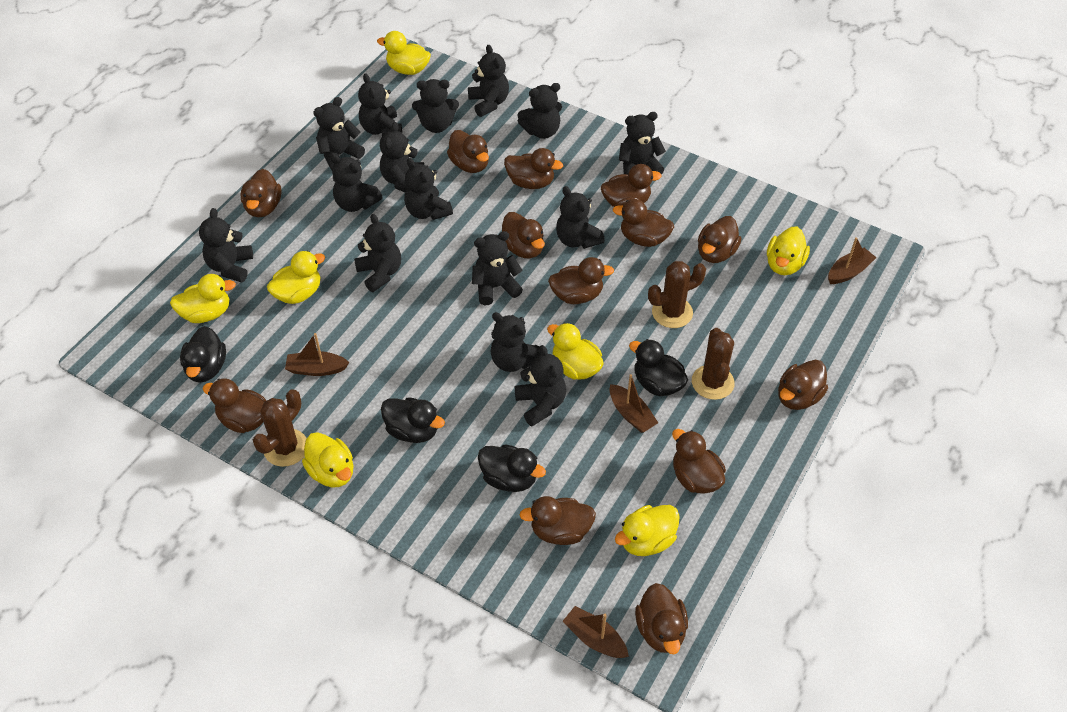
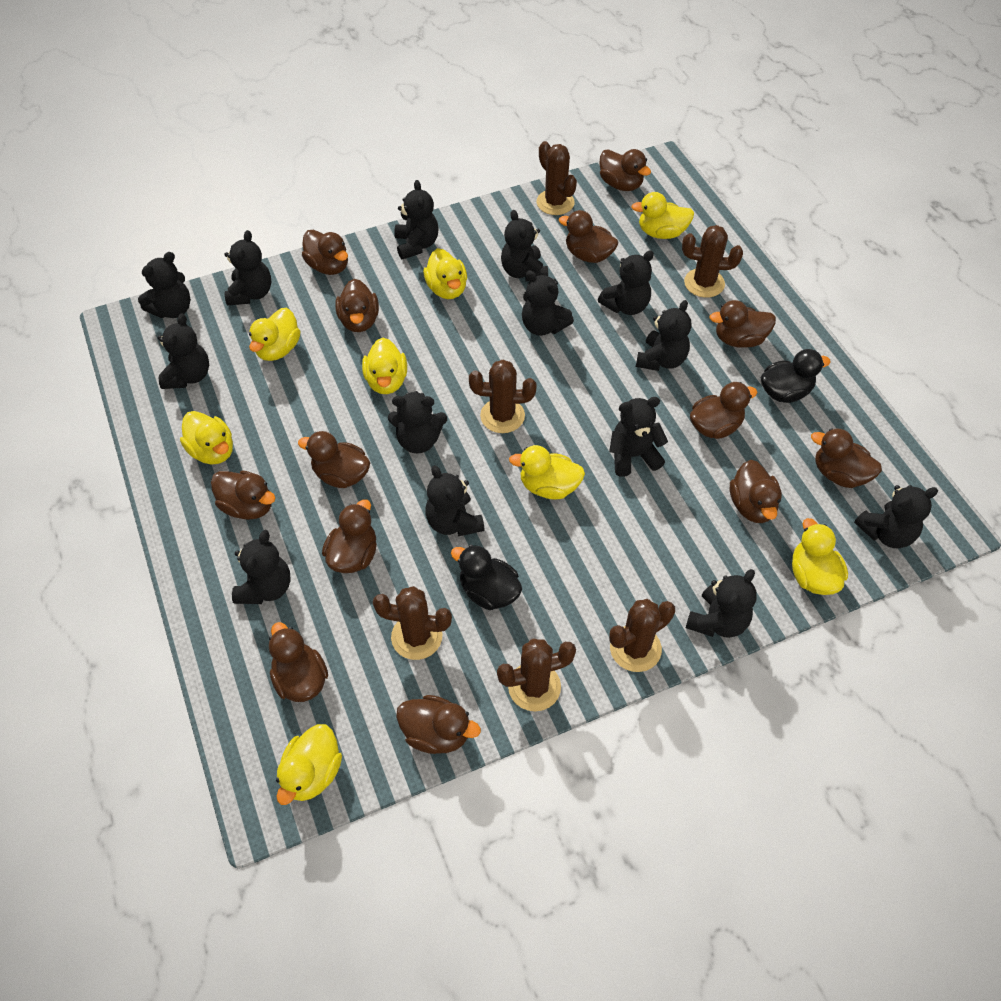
black duck: [180,326,226,383] [381,397,445,443] [478,445,546,492] [629,339,688,396] = 4 -> [451,545,522,610] [761,349,831,403] = 2
black teddy bear: [199,208,253,282] [313,97,365,170] [330,154,383,212] [354,214,401,292] [358,73,402,136] [380,122,424,192] [404,158,453,220] [412,79,459,133] [468,45,509,117] [472,231,523,305] [490,312,541,372] [515,345,566,426] [518,83,562,139] [556,186,605,249] [619,112,666,175] = 15 -> [138,252,191,318] [158,313,209,389] [224,230,271,305] [232,530,291,604] [388,391,447,453] [394,180,438,259] [425,465,485,536] [501,210,548,282] [522,271,574,336] [598,250,654,315] [609,397,668,477] [636,300,691,371] [686,569,757,638] [854,485,938,548] = 14
brown boat: [285,333,349,376] [562,606,629,658] [610,374,658,433] [828,237,877,284] = 4 -> none = 0
brown cactus: [253,389,307,467] [648,261,706,328] [692,328,735,400] = 3 -> [373,586,452,660] [469,360,536,433] [497,638,576,712] [537,141,577,215] [609,599,675,672] [682,225,743,298] = 6
yellow duck: [170,274,236,323] [267,251,325,304] [302,432,354,487] [377,31,431,75] [547,323,604,380] [615,505,680,556] [767,227,810,275] = 7 -> [180,411,233,465] [249,308,301,361] [276,724,342,805] [362,338,407,394] [423,248,467,299] [509,445,585,500] [631,192,694,239] [792,518,848,595] = 8

